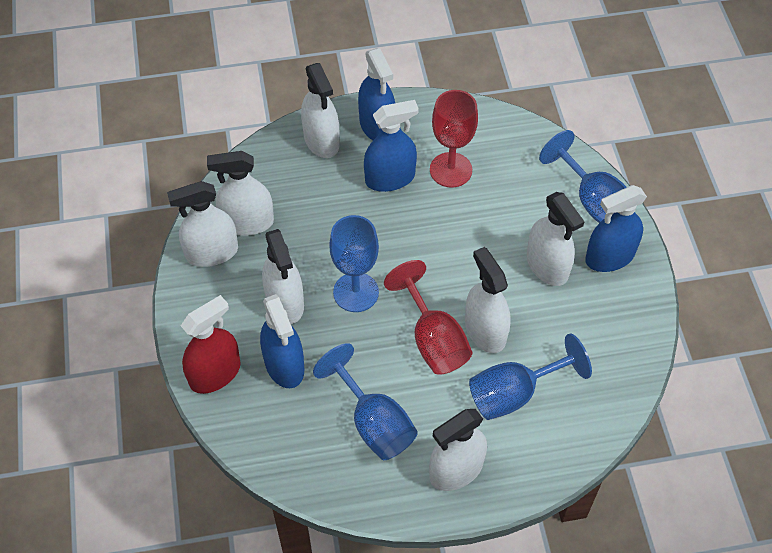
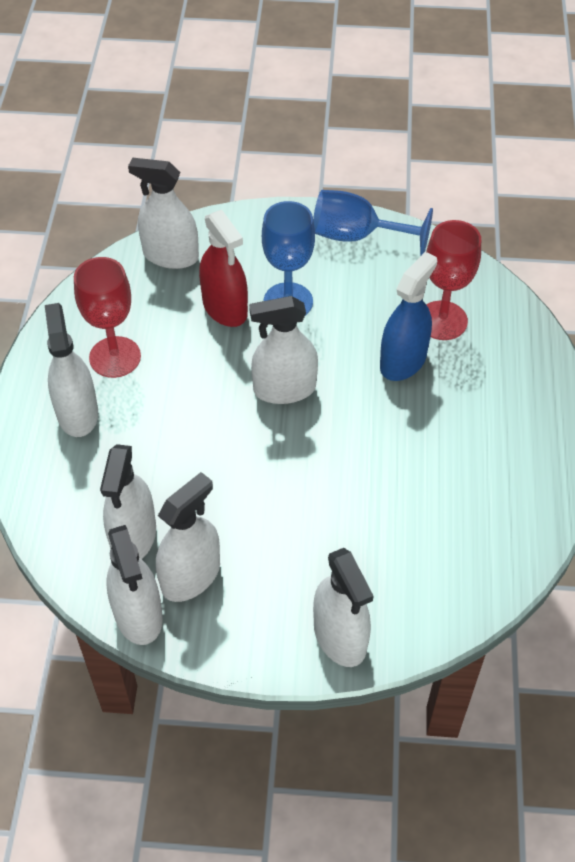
blue goblet: [313,343,418,460] [329,215,379,312] [469,333,592,420] [539,130,627,223] = 4 -> [262,201,315,316] [313,190,433,256] = 2
blue spray bottle: [260,294,304,388] [358,48,395,140] [364,100,419,192] [585,185,647,272] = 4 -> [380,252,437,381] = 1

